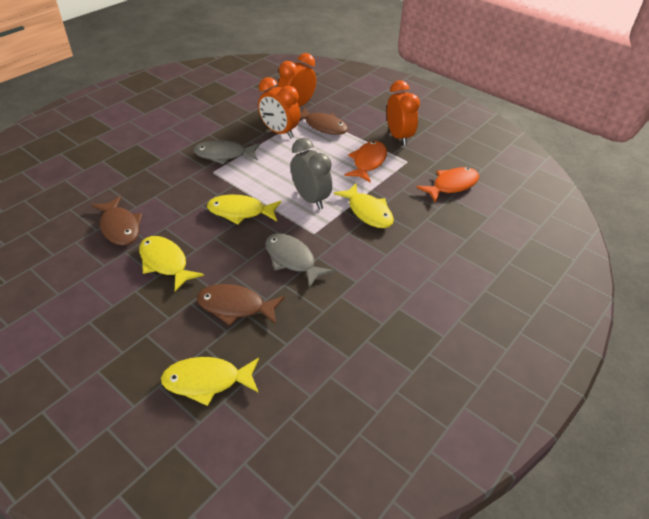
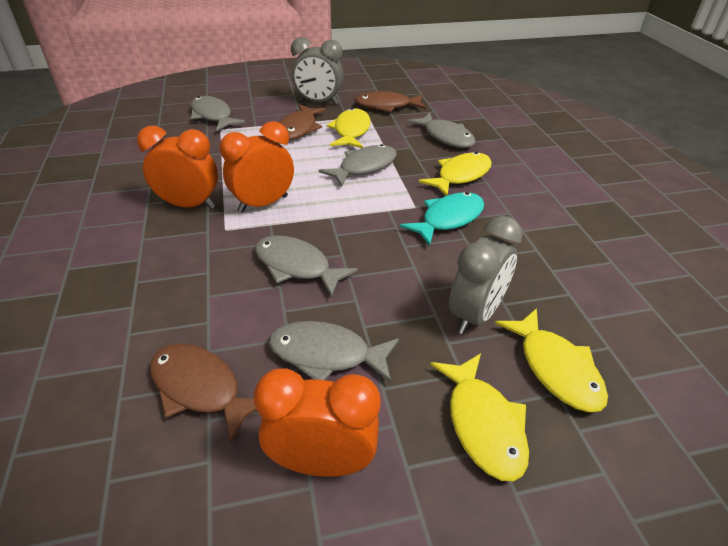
grey clock: [291,138,332,210] = 1 -> [291,37,344,105] [449,216,523,334] = 2
grey fish: [193,140,260,165] [265,233,334,288] = 2 -> [191,96,245,131] [255,235,358,297] [269,321,399,383] [319,144,397,187] [407,113,476,148] = 5
orange fish: [344,141,387,183] [416,167,479,203] = 2 -> none = 0
turquoise fish: none = 0 -> [400,192,484,246] = 1

